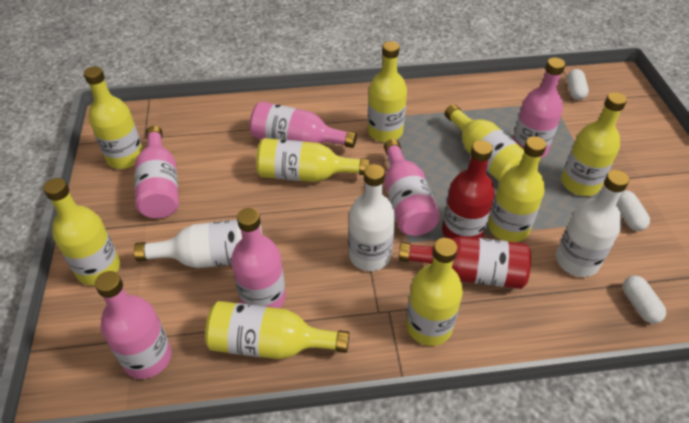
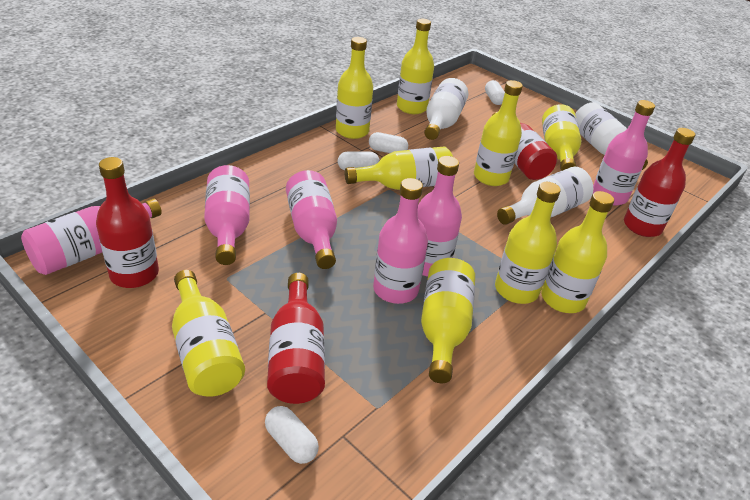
red bottle: [398,236,531,289] [442,140,495,239] = 2 -> [96,157,159,288] [267,273,325,404] [493,112,557,180] [624,128,695,237] = 4
white capsule: [567,69,589,100] [616,191,650,231] [623,276,666,324] = 3 -> [265,406,319,464] [338,152,380,171] [369,132,408,153] [485,80,505,105] = 4

